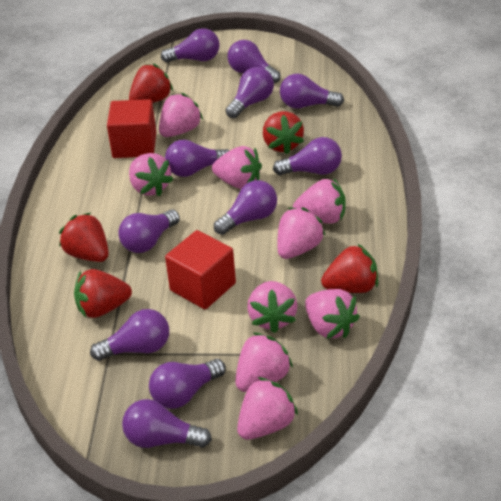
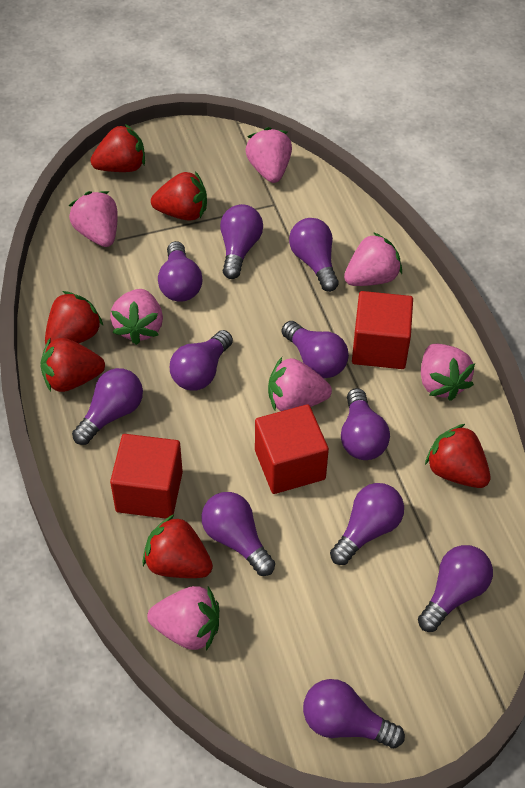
pink strawberry: [129,153,174,196] [159,93,203,137] [212,146,262,189] [235,332,293,392] [237,377,298,440] [247,281,298,333] [277,208,325,259] [293,179,346,224] [305,289,360,339] = 9 -> [69,191,118,247] [110,289,163,345] [147,586,219,651] [245,127,292,183] [268,357,332,411] [344,232,402,286] [421,344,475,401] = 7
red cube: [107,99,156,158] [165,230,236,309] = 2 -> [110,434,183,519] [255,404,329,494] [352,291,413,369] = 3
red strawberry: [59,213,109,262] [74,269,132,318] [129,64,173,103] [263,111,304,154] [321,244,378,293] = 5 -> [40,338,105,392] [45,291,103,344] [90,124,145,172] [142,514,213,578] [151,171,207,221] [425,424,491,488] = 6

